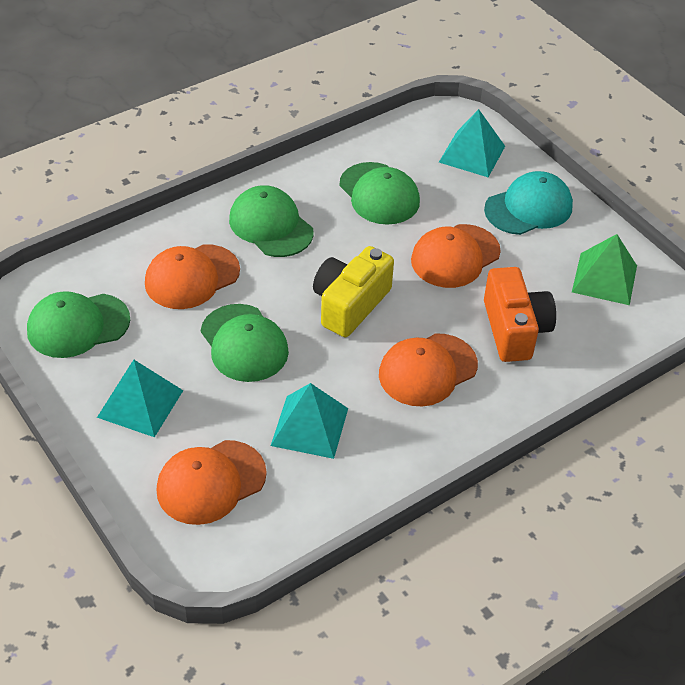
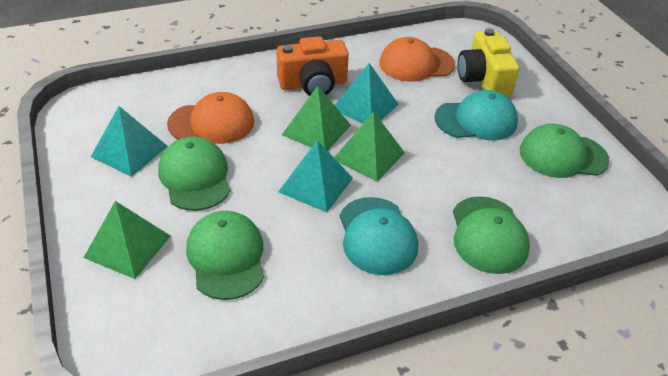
green pyramid: [572,234,637,305] = 1 -> [83,201,171,279] [282,86,351,151] [334,111,405,182] = 3
orange cap: [145,244,240,309] [156,440,267,525] [379,333,478,406] [411,224,501,288] = 4 -> [167,92,254,144] [379,37,455,82] = 2
turquoise cap: [484,171,573,235] = 1 -> [340,197,418,275] [434,90,518,140] = 2

